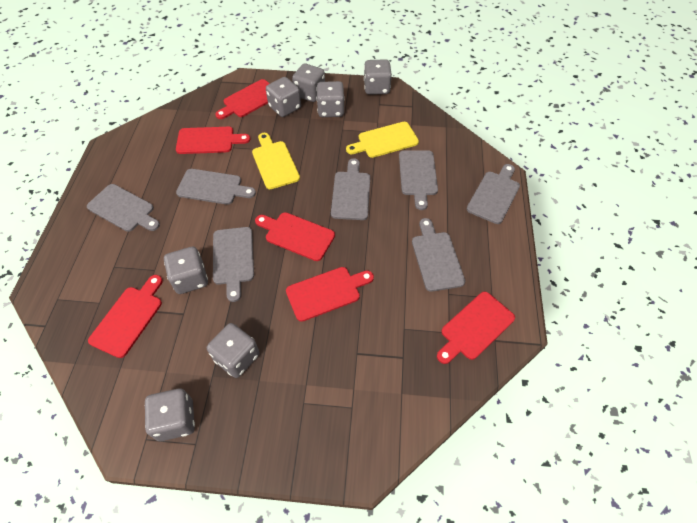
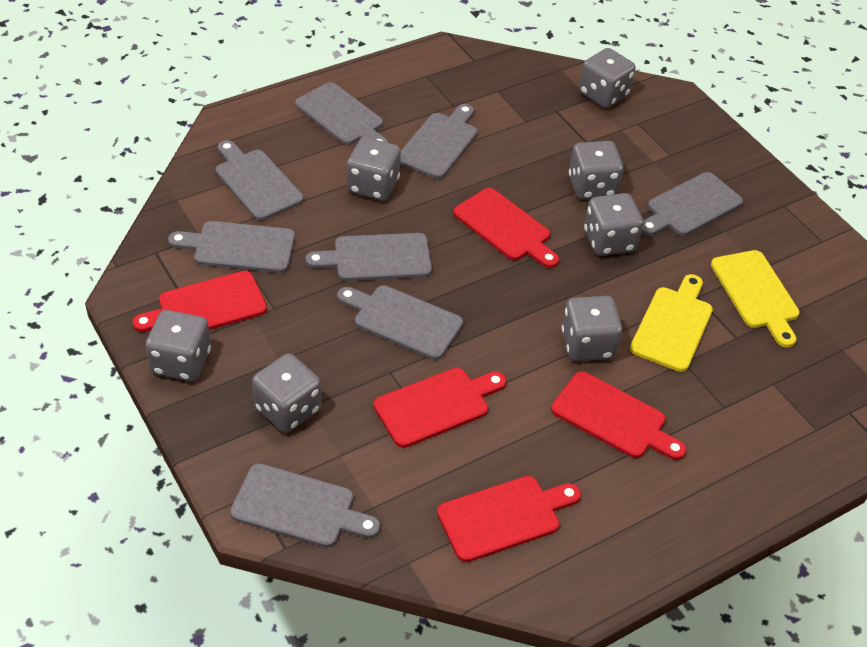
grey cutting board: [87,184,160,232] [176,169,256,205] [213,227,254,302] [331,158,370,220] [399,150,438,210] [412,218,465,292] [467,164,520,224] = 7 -> [168,221,295,273] [216,140,303,220] [230,463,380,548] [295,82,388,145] [305,233,432,281] [337,285,463,360] [400,104,478,179] [641,172,743,236] = 8
red cutting board: [88,275,163,358] [176,127,250,154] [215,79,270,119] [255,212,335,261] [286,267,374,322] [437,292,515,364] = 6 -> [133,271,267,332] [374,368,506,448] [437,476,581,562] [453,188,559,268] [551,371,686,460] = 5

